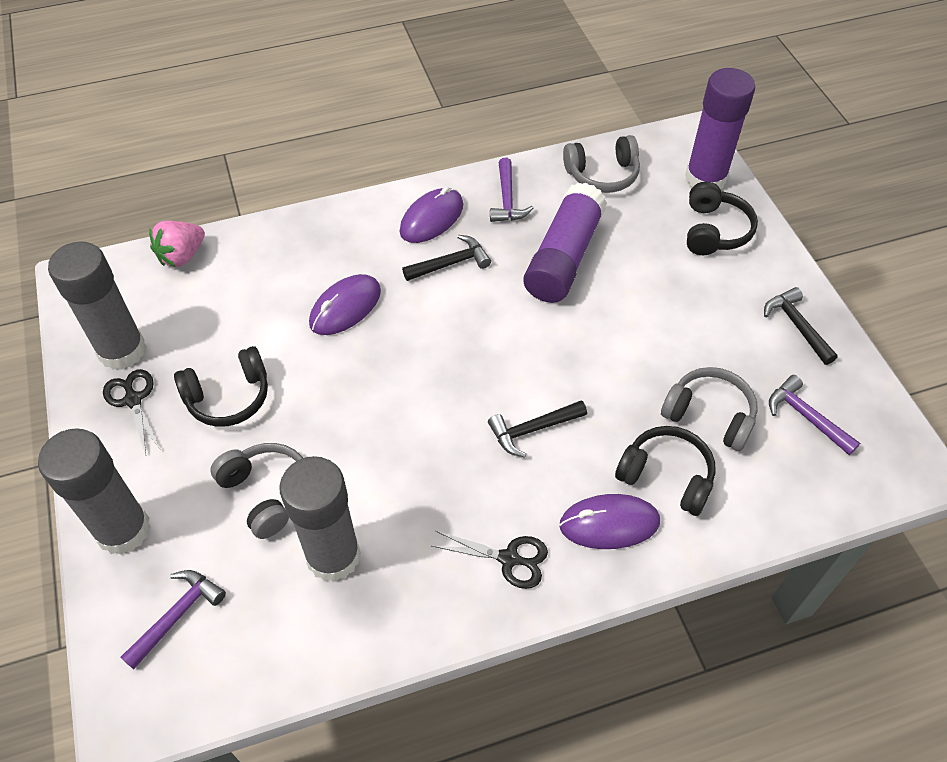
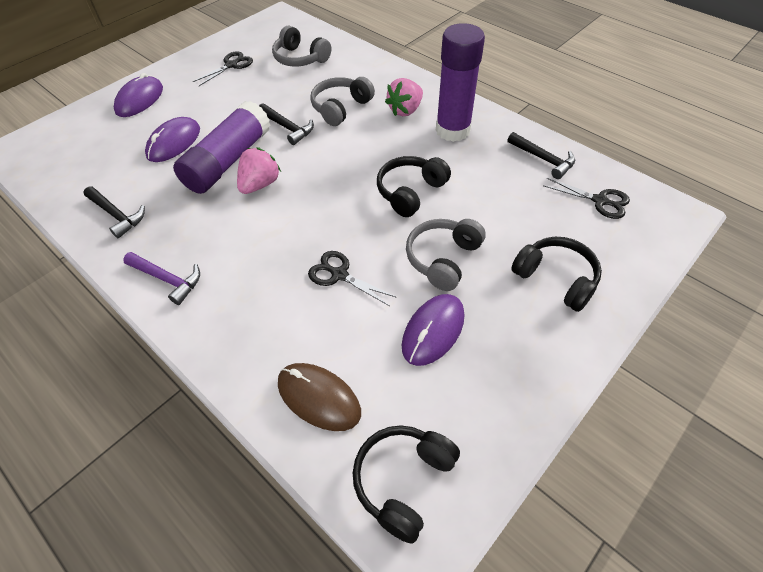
black scissors: [103,369,161,455] [432,531,548,589] = 2 -> [193,51,253,86] [308,251,397,306] [543,178,630,219] = 3
brown mouse: none = 0 -> [278,363,361,431] = 1
grey glue stick: [38,428,151,555] [48,241,146,370] [279,456,361,582] = 3 -> none = 0
pink strawberry: [149,221,205,267] = 1 -> [237,147,281,194] [385,78,423,116] = 2
purple hammer: [120,570,226,669] [490,158,534,222] [769,375,860,455] = 3 -> [123,252,200,305] = 1

